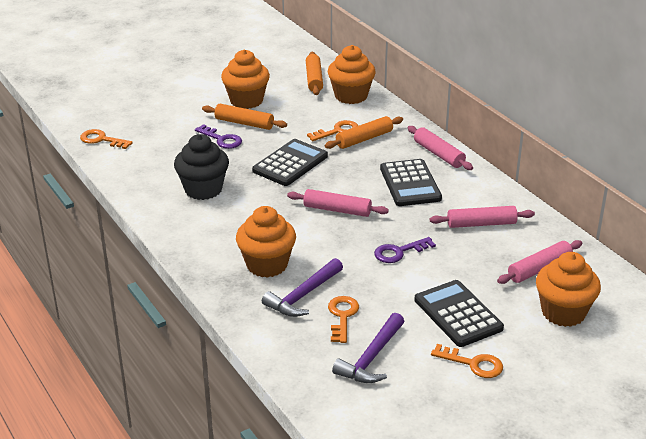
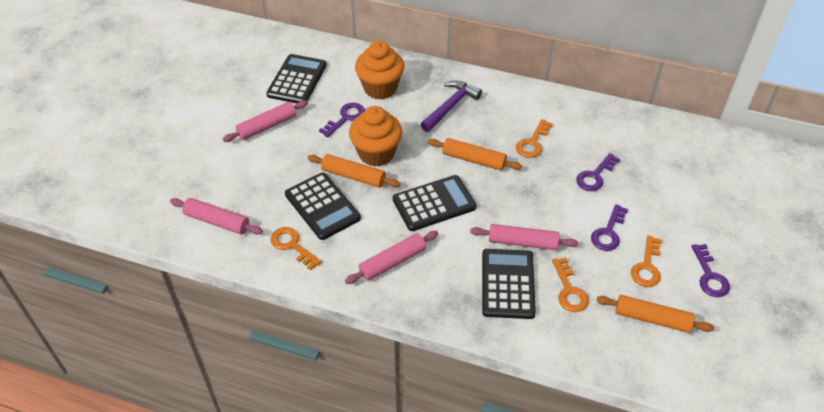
black calculator: [252,139,328,186] [380,159,442,206] [414,280,504,347] = 3 -> [266,54,327,103] [285,173,361,240] [393,175,476,231] [482,249,536,319] = 4
black cupcake: [174,134,229,200] = 1 -> none = 0
orange cupcake: [221,49,270,109] [236,206,296,278] [328,45,376,104] [536,252,601,327] = 4 -> [349,106,402,167] [355,41,404,99] = 2
purple hammer: [262,258,343,317] [332,313,404,383] = 2 -> [420,81,482,132] = 1
purple key: [195,124,242,149] [374,237,436,263] = 2 -> [319,103,365,137] [576,153,620,191] [591,204,628,251] [691,244,730,297] = 4

